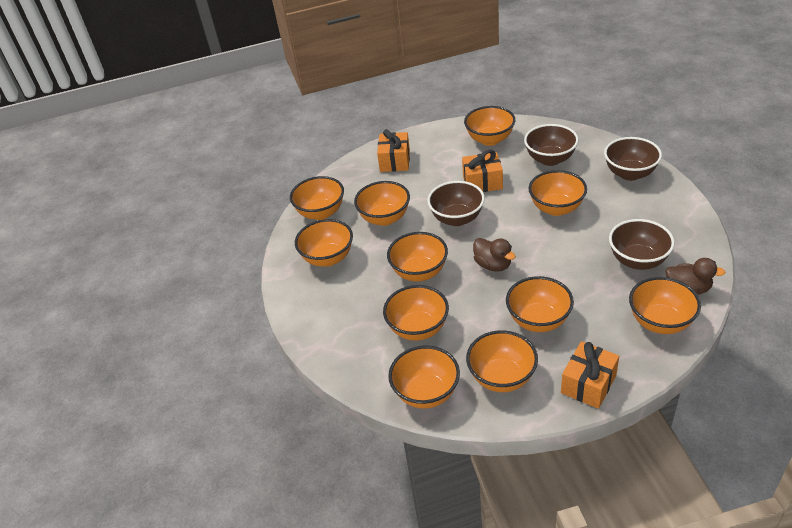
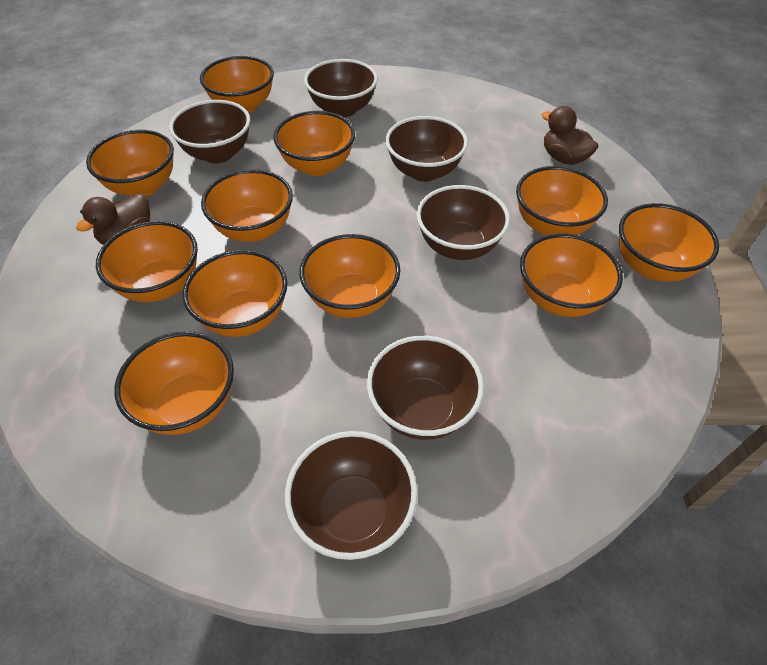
brown bowl: [427,181,485,226] [524,124,579,166] [604,137,662,181] [609,219,675,270] = 4 -> [169,100,250,163] [285,431,417,560] [304,59,378,117] [367,335,484,440] [385,116,468,182] [416,185,510,260] = 6
orange gift: [377,129,410,172] [462,150,503,192] [561,341,619,409] = 3 -> none = 0

